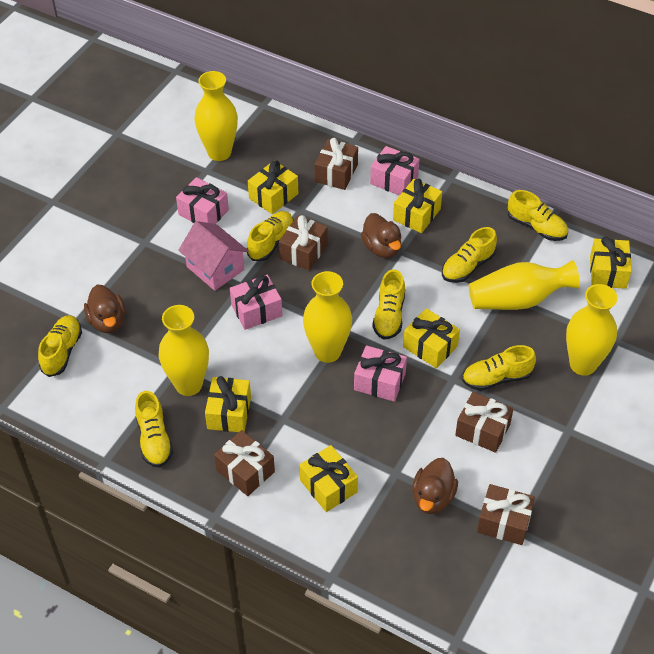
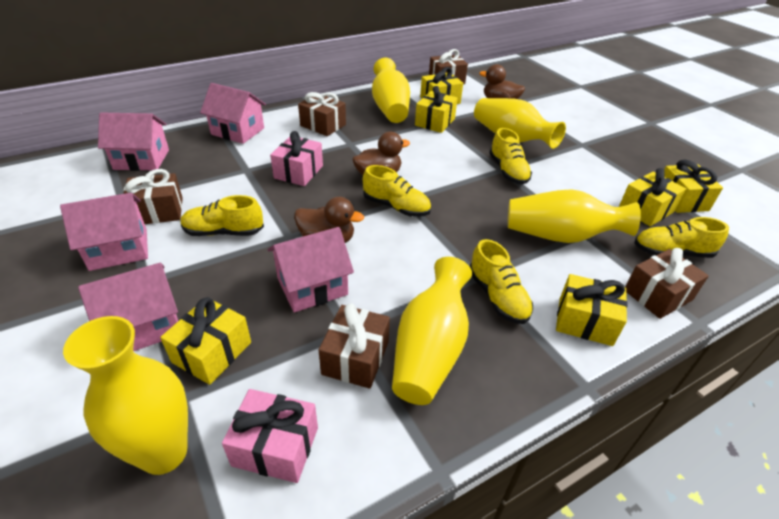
pink gift: [176,177,229,224] [230,274,282,330] [354,345,407,402] [370,146,420,196] = 4 -> [222,389,318,483] [270,131,323,186] = 2
pink house: [178,221,249,291] = 1 -> [60,193,148,271] [78,263,178,351] [98,113,169,171] [200,83,266,144] [268,227,354,312] = 5
yellow shoe: [38,315,82,377] [135,391,173,467] [247,211,294,261] [372,269,405,340] [442,227,497,283] [462,345,536,391] [508,190,568,241] = 7 -> [181,195,264,236] [363,165,431,217] [470,239,533,324] [489,128,532,184] [634,217,729,258] = 5

